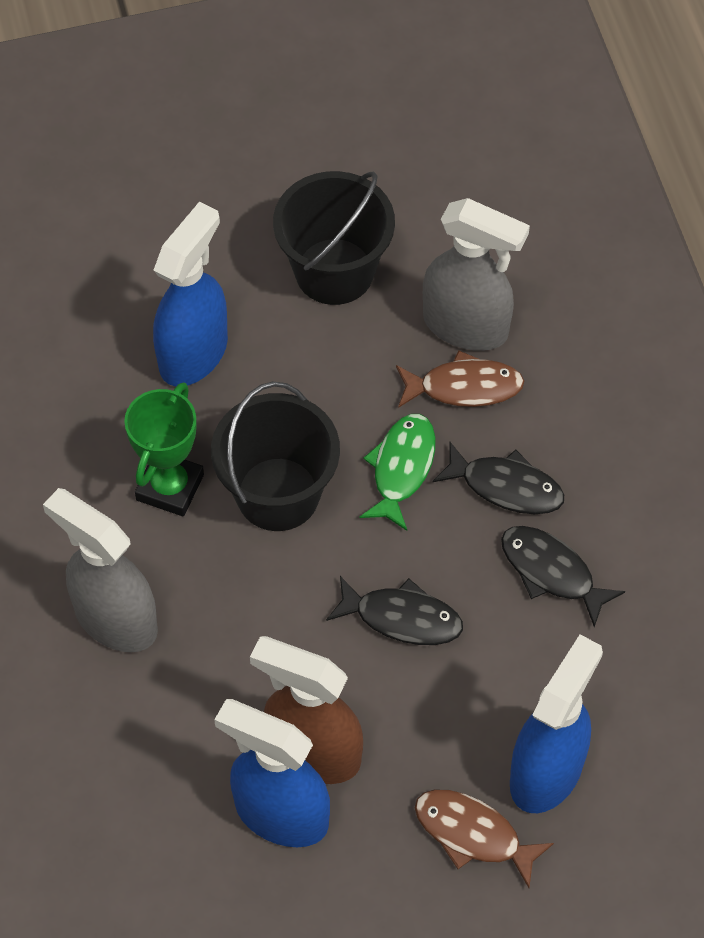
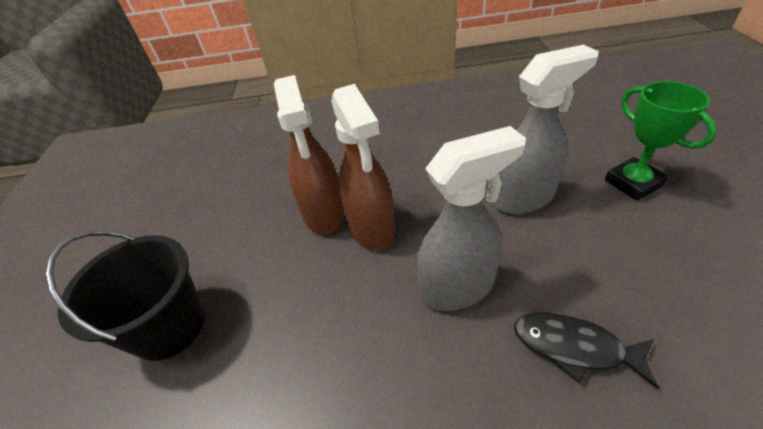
black bucket: [211,382,340,531] [273,171,395,305] = 2 -> [45,230,205,361] = 1
black fish: [326,576,463,645] [432,442,564,514] [501,526,625,627] = 3 -> [514,312,659,389] = 1
blue spray bottle: [153,202,228,386] [214,699,330,847] [510,634,603,813] = 3 -> none = 0
brown fish: [396,350,524,408] [415,790,554,888] = 2 -> none = 0
brown spray bottle: [250,636,363,784] = 1 -> [274,75,345,234] [331,84,395,250] = 2
green fish: [359,414,435,531] = 1 -> none = 0

